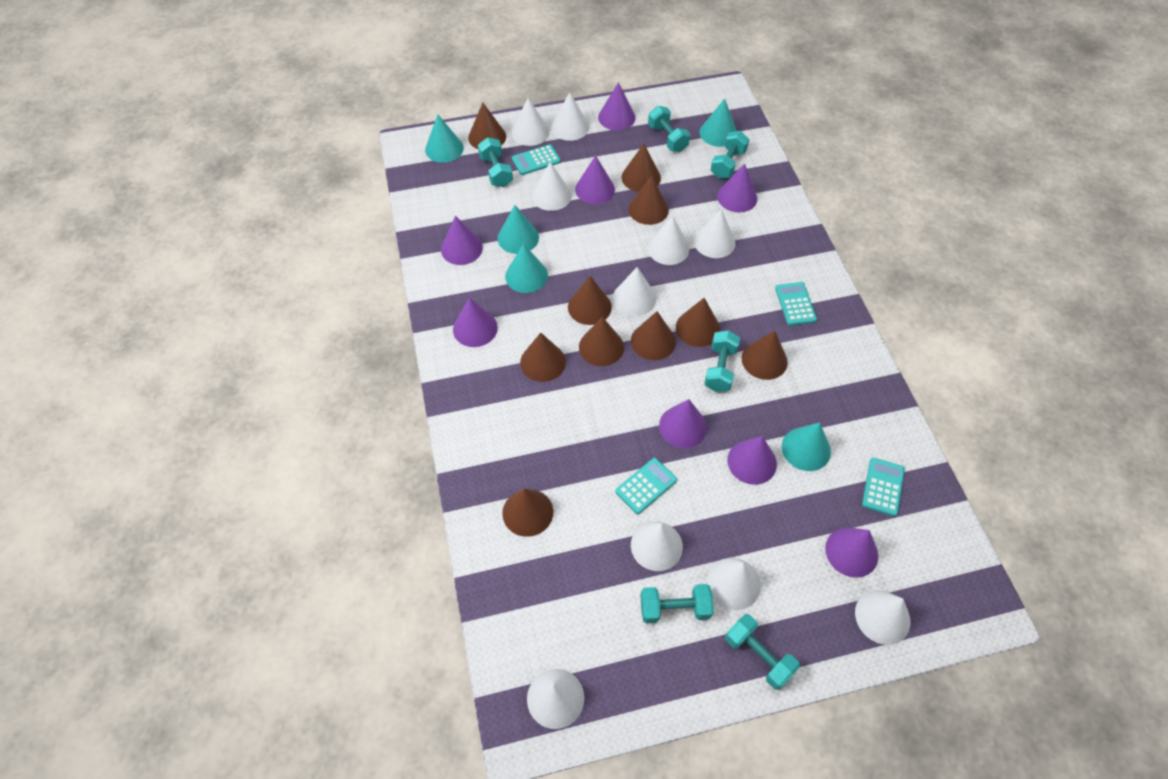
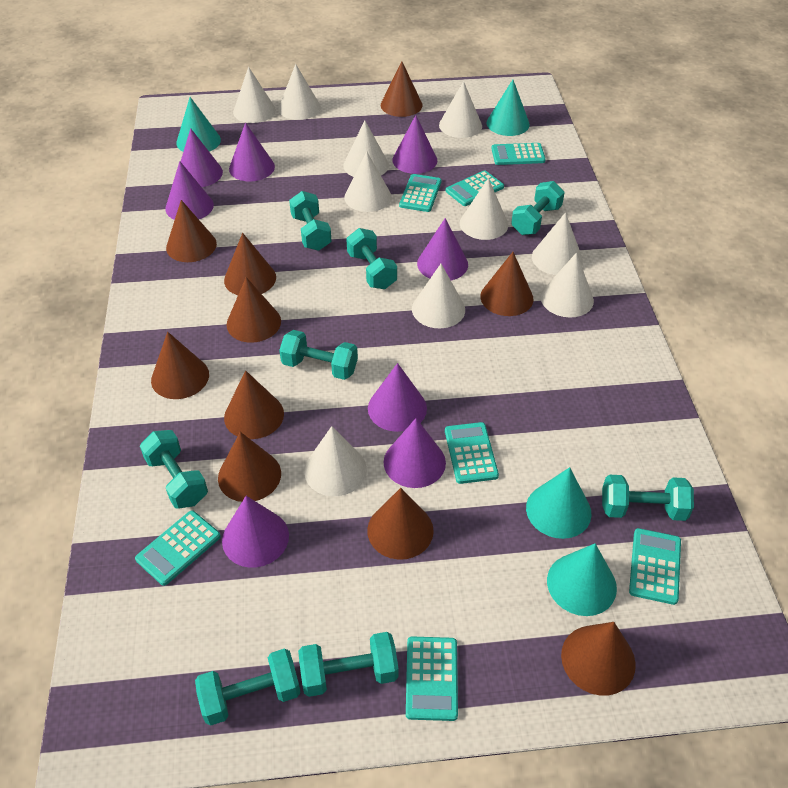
turquoise calculator: [512,144,561,175] [615,458,677,514] [775,282,817,326] [862,458,905,516] = 4 -> [135,510,221,586] [399,174,442,212] [406,637,458,721] [445,422,499,484] [446,170,504,206] [491,143,546,165] [629,528,681,605] = 7
turquoise cone: [425,115,464,163] [498,205,539,254] [505,244,548,293] [700,99,737,147] [782,422,831,471] = 5 -> [176,97,221,152] [487,80,530,136] [526,467,592,539] [547,543,617,616] = 4
turquoise dumbbell: [478,137,513,187] [640,584,714,623] [648,106,690,152] [704,330,740,392] [711,131,749,179] [725,614,800,690] = 6 -> [140,430,208,509] [195,649,301,726] [279,330,358,380] [289,191,332,251] [298,632,399,697] [346,228,397,289] [511,181,565,235] [602,475,694,521] = 8

